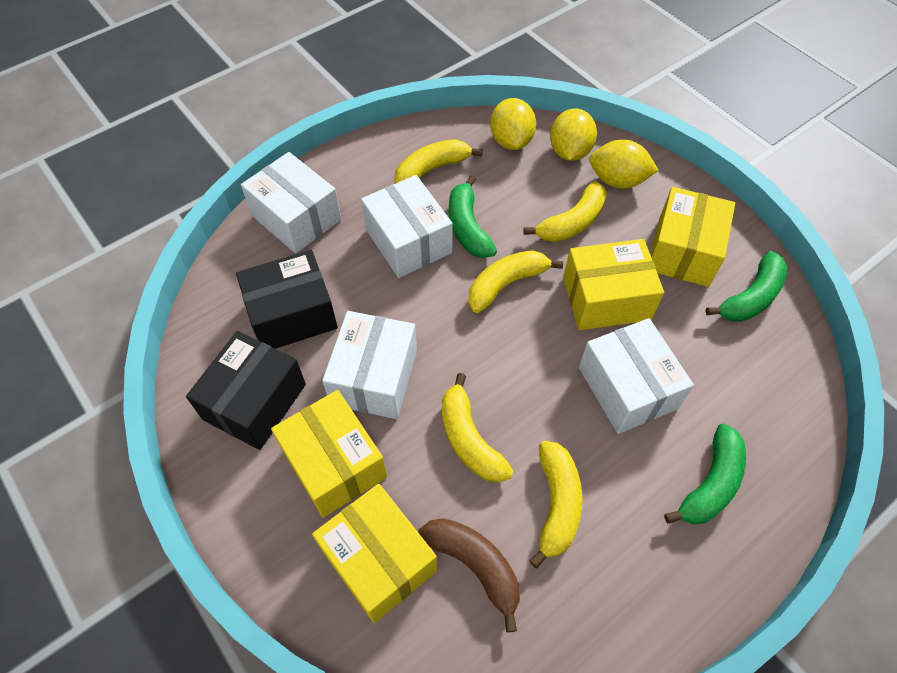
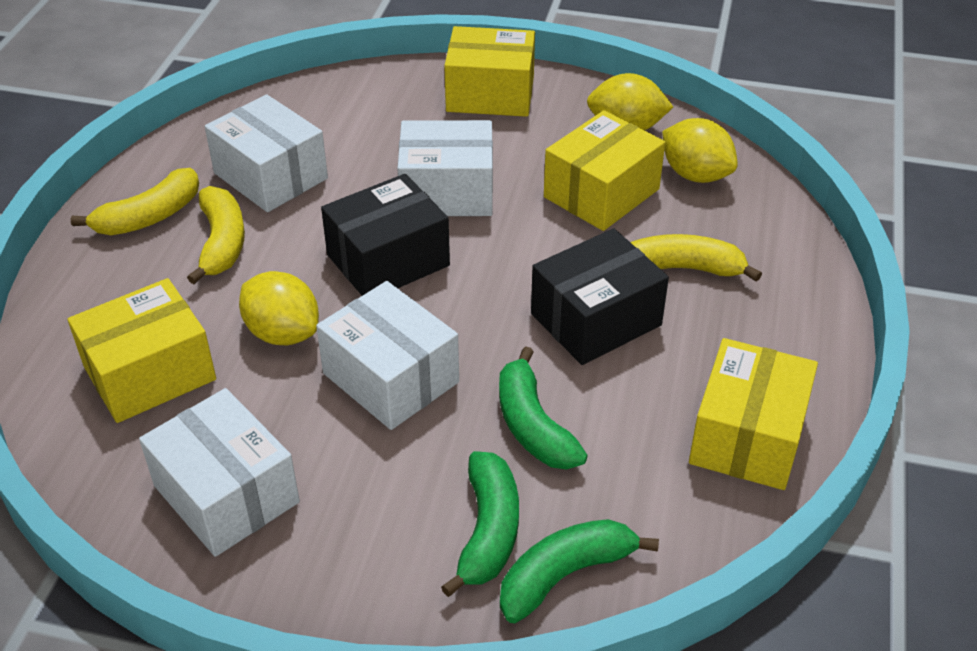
brown banana: [418,518,520,633] = 1 -> none = 0
yellow banana: [394,139,483,184] [442,373,513,483] [468,250,563,313] [523,181,607,242] [529,441,582,568] = 5 -> [71,168,199,235] [187,186,245,284] [630,234,762,282] = 3

